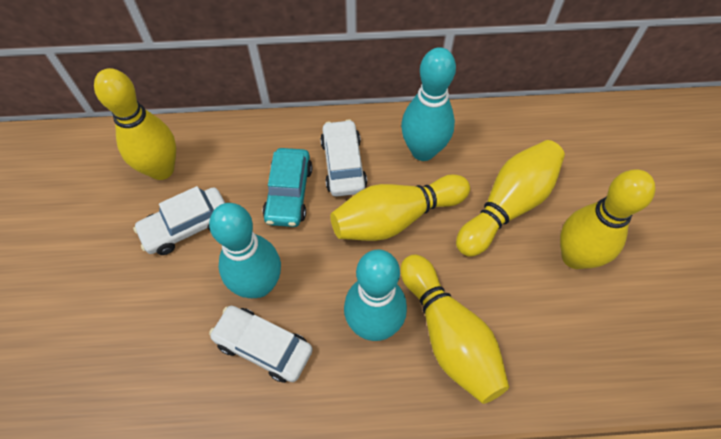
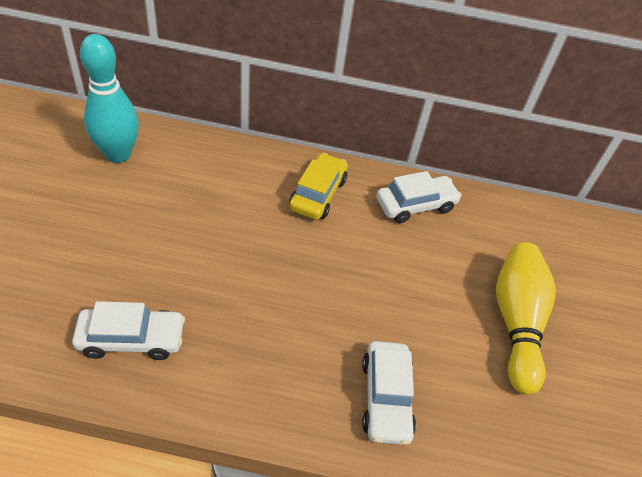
turquoise bowling pin: [209,203,281,298] [344,250,407,341] [401,47,456,161] = 3 -> [80,34,139,163] = 1
turquoise car: [263,148,312,227] = 1 -> none = 0
yellow bowling pin: [94,68,176,180] [330,174,470,241] [401,255,509,404] [456,140,565,257] [560,170,656,269] = 5 -> [496,242,556,395] = 1
yellow car: none = 0 -> [289,153,348,220] = 1

